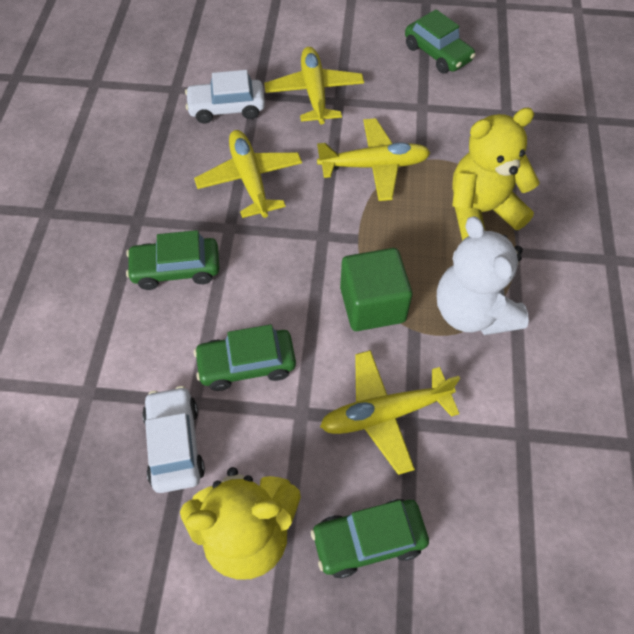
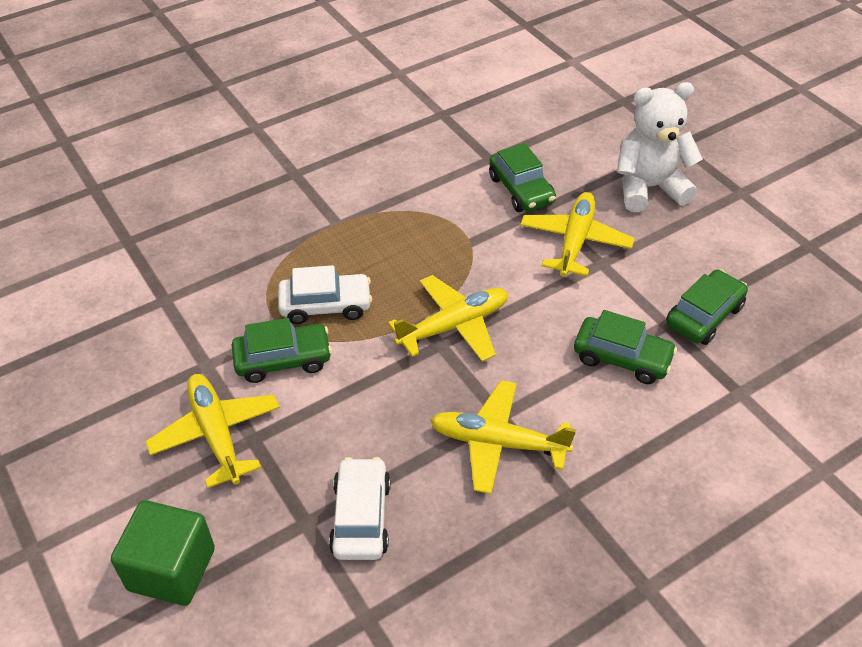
yellow teddy bear: [180,467,301,580] [452,107,539,241] = 2 -> none = 0

